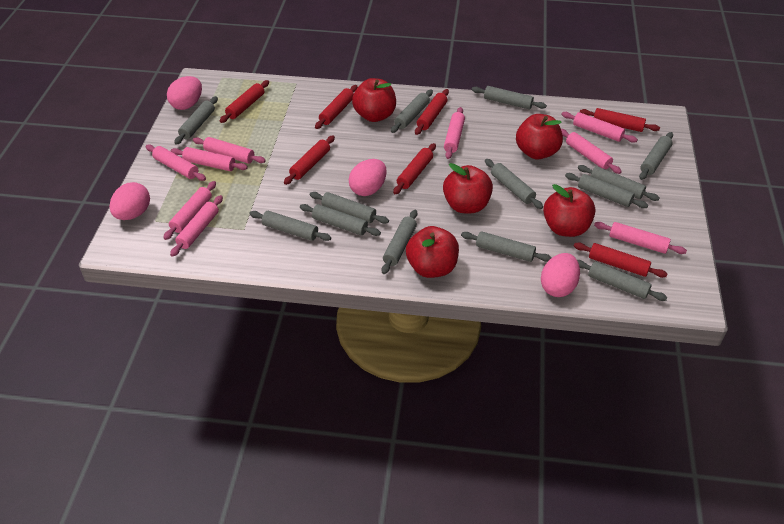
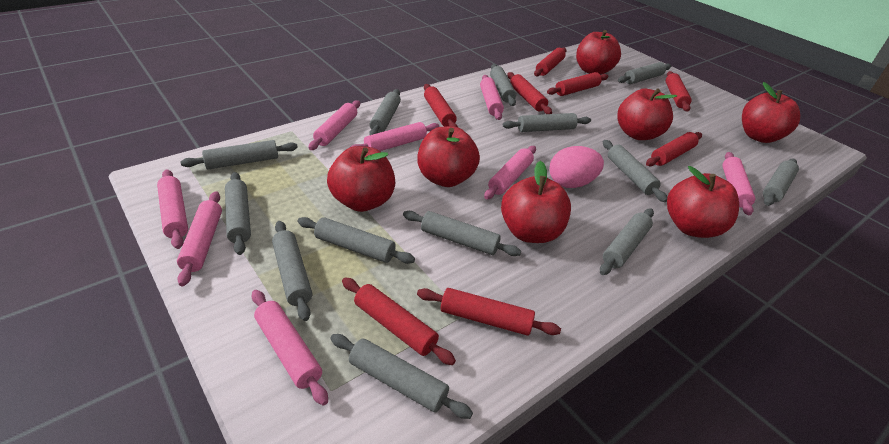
pink egg: [110,182,150,220] [167,76,202,110] [349,159,387,196] [541,253,580,297] = 4 -> [549,146,604,188] = 1
pink rolling pin: [146,144,206,181] [163,181,216,240] [170,195,223,257] [171,147,248,171] [193,137,266,164] [444,107,465,159] [561,112,638,143] [561,129,622,174] [594,222,687,254] = 9 -> [157,169,188,249] [177,191,222,286] [252,290,328,406] [308,100,360,150] [351,122,439,151] [480,75,504,120] [484,146,536,200] [722,152,755,215] = 8
red apple: [352,78,396,122] [406,226,459,278] [443,163,493,213] [516,114,563,159] [543,184,596,237] = 5 -> [327,146,395,212] [417,126,480,187] [501,161,571,243] [576,30,621,75] [617,88,677,140] [667,166,739,238] [742,82,800,143] = 7
red rolling pin: [220,80,269,123] [284,135,335,185] [315,85,358,129] [393,143,436,194] [415,89,449,135] [574,242,667,278] [580,108,660,132] = 7 -> [342,278,456,365] [417,288,561,336] [424,84,458,127] [507,72,552,114] [534,48,567,76] [547,72,608,96] [646,132,702,166] [665,71,691,112] = 8

